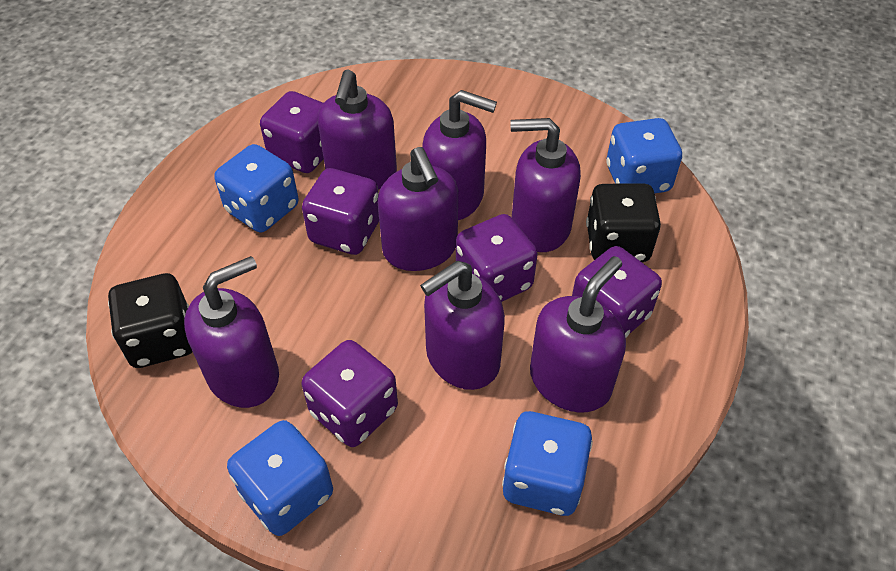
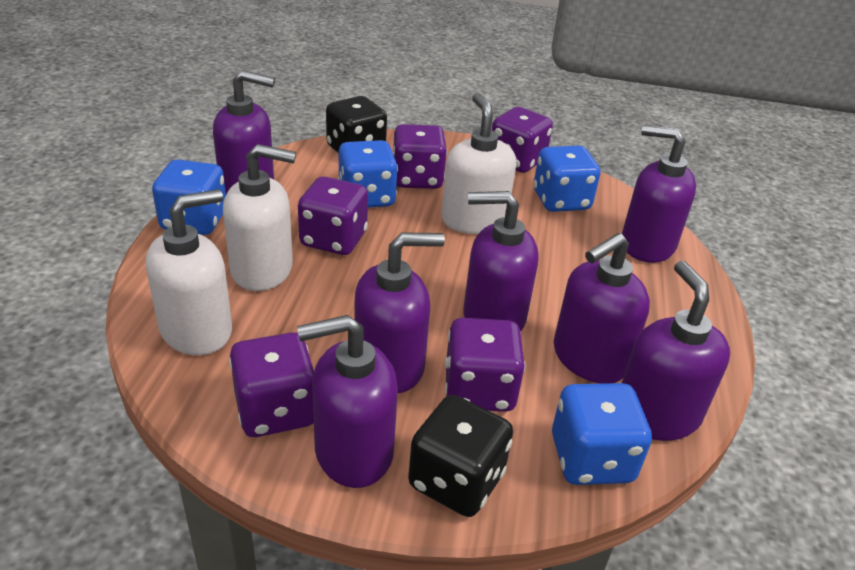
white soap dispenser: none = 0 -> [146,189,232,355] [223,144,296,291] [441,93,516,234] = 3

